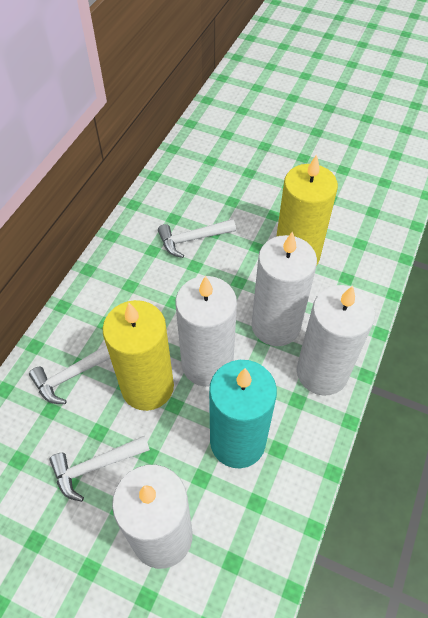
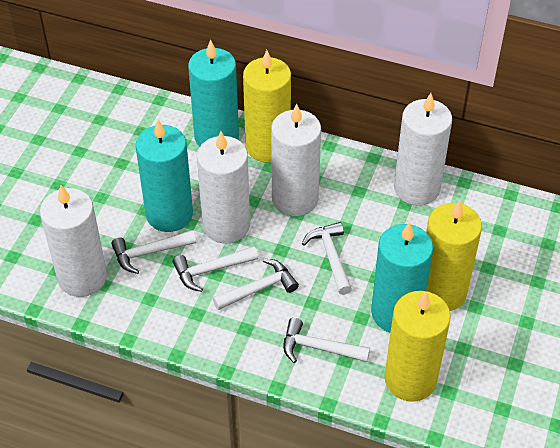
turquoise candle: [209,360,277,468] = 1 -> [136,120,193,232] [188,39,239,147] [371,222,433,332] = 3
white hammer: [29,345,110,404] [49,436,150,502] [158,219,236,258] = 3 -> [111,230,196,274] [173,246,258,292] [213,259,299,310] [283,318,370,363] [302,222,352,295] = 5
yellow candle: [103,300,174,411] [276,154,338,265] = 2 -> [243,50,291,162] [384,291,451,402] [426,200,482,311] = 3

